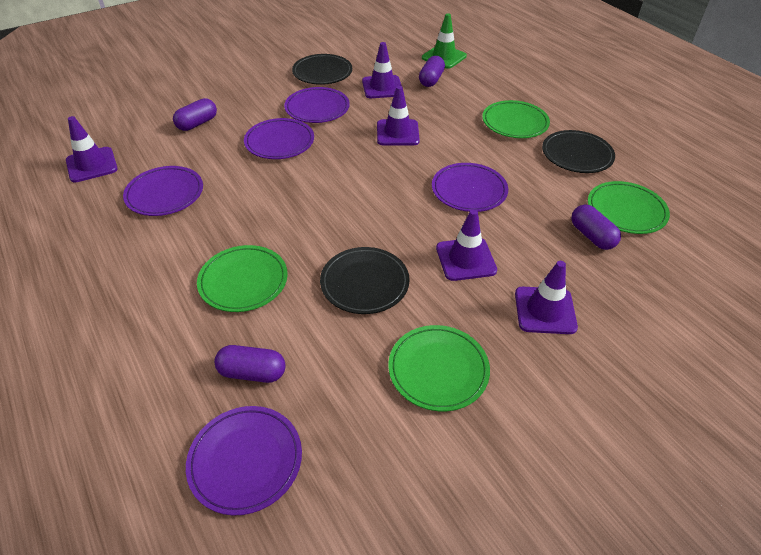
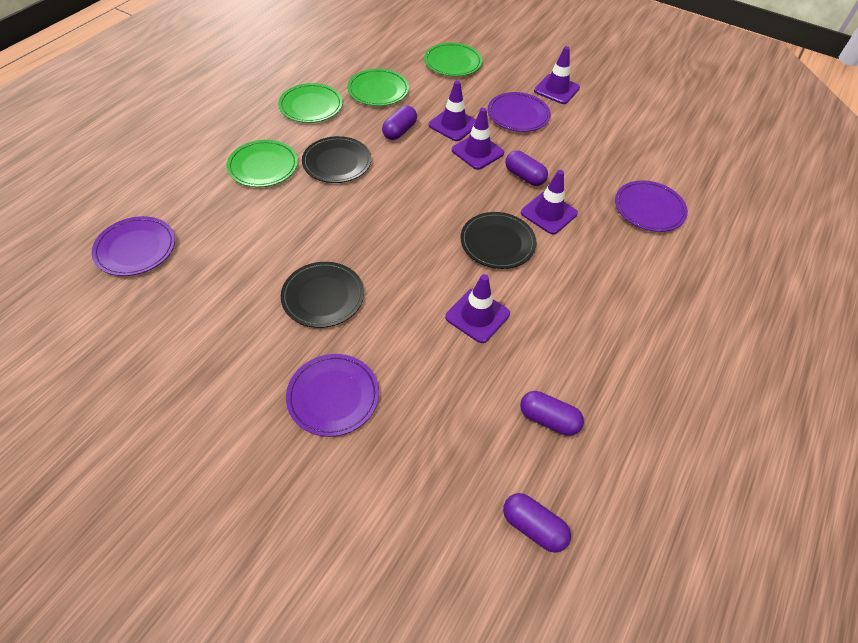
green traffic cone: [422,13,467,69] = 1 -> none = 0
purple plate: [123,166,203,216] [186,406,302,515] [244,118,314,159] [284,87,350,123] [432,163,508,212] = 5 -> [92,216,175,276] [286,354,379,437] [488,92,551,132] [615,180,688,232] = 4

